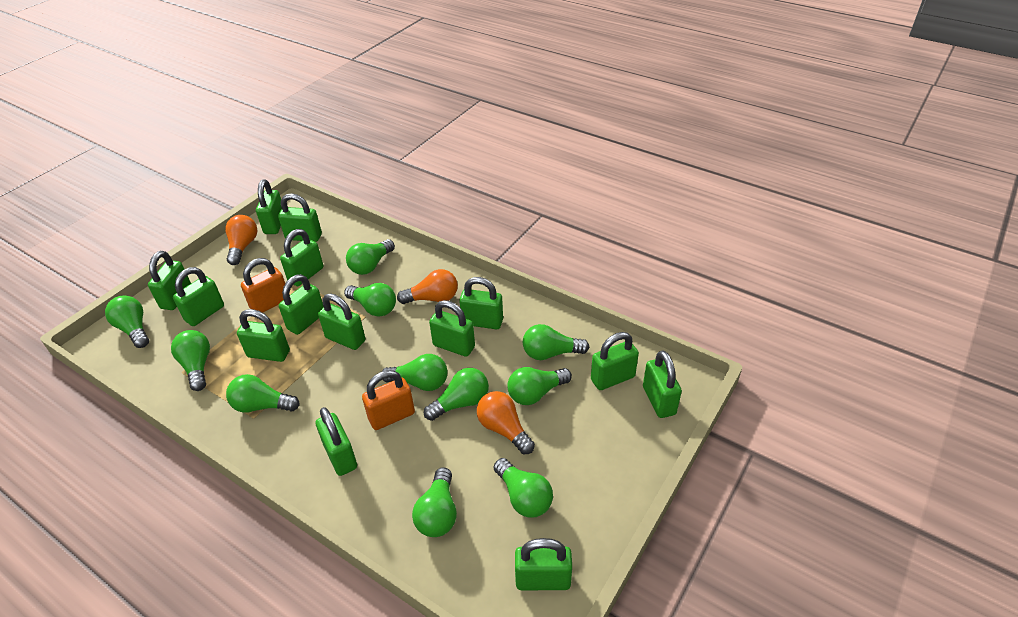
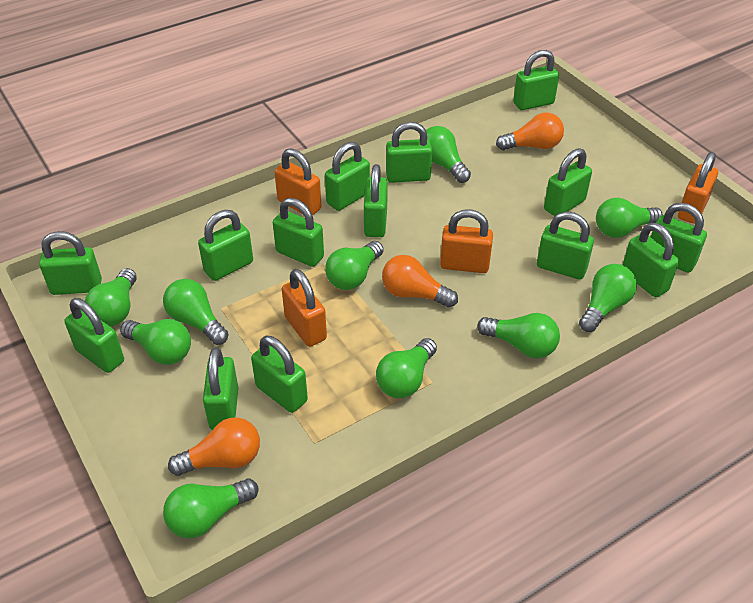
green light bulb: [105,295,149,348] [171,330,210,391] [226,374,300,413] [344,283,396,317] [346,239,395,275] [382,354,447,391] [412,467,457,537] [424,368,489,421] [494,458,553,518] [507,367,572,405] [523,324,589,360] = 11 -> [85,268,137,327] [120,319,191,365] [163,279,229,345] [163,478,258,538] [325,241,383,290] [376,338,437,398] [426,126,471,183] [477,313,560,358] [579,264,637,332] [596,198,663,238] = 10
orange padlock: [241,258,285,313] [362,370,415,430] = 2 -> [275,148,321,216] [282,269,327,347] [440,209,493,273] [678,152,718,224] = 4

